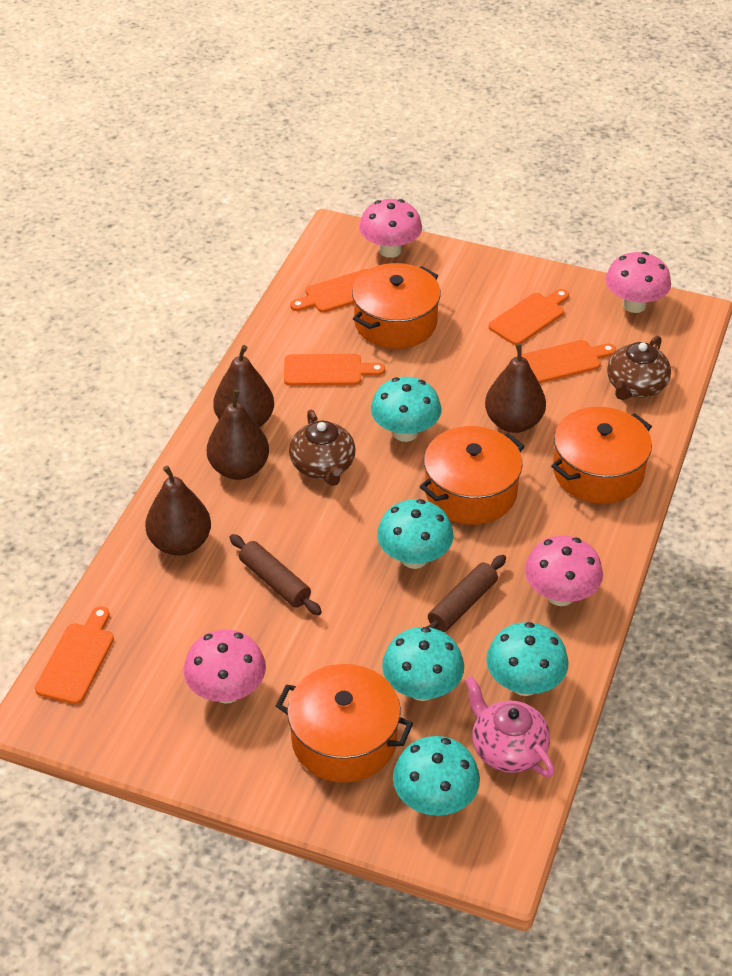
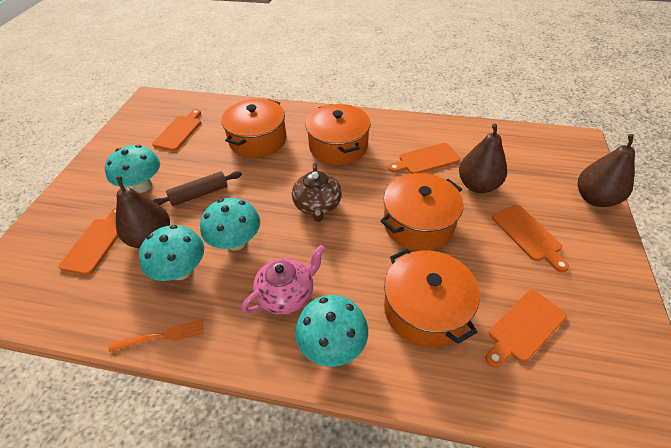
brown pear: [145,465,211,556] [207,390,269,480] [213,345,274,427] [485,344,546,433] = 4 -> [116,176,170,248] [459,123,507,193] [578,134,635,207] = 3
brown rolling pin: [230,534,322,615] [426,555,506,632] = 2 -> [153,171,242,206] = 1
brown teapot: [289,410,355,486] [607,335,671,400] = 2 -> [292,163,342,222] = 1
orange fork: none = 0 -> [109,319,203,352] = 1
pink mushroom: [184,630,266,704] [359,199,422,258] [525,536,603,606] [605,252,671,313] = 4 -> none = 0
turquoise mushroom: [371,377,442,442] [377,499,454,569] [382,627,464,701] [393,736,480,816] [486,622,569,696] = 5 -> [105,145,160,193] [139,225,204,281] [200,198,260,251] [295,295,368,367] = 4

